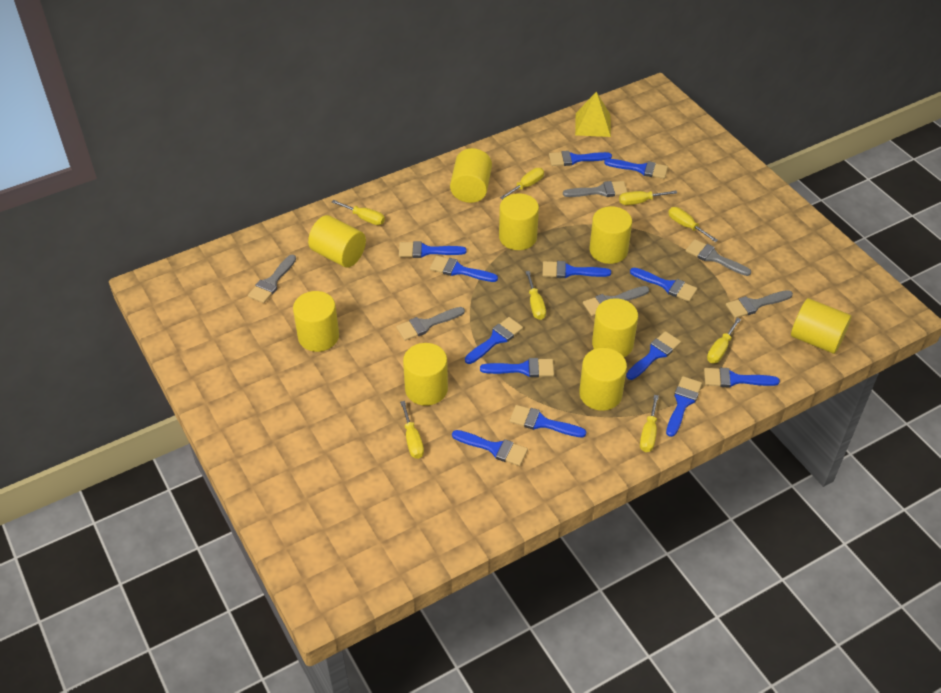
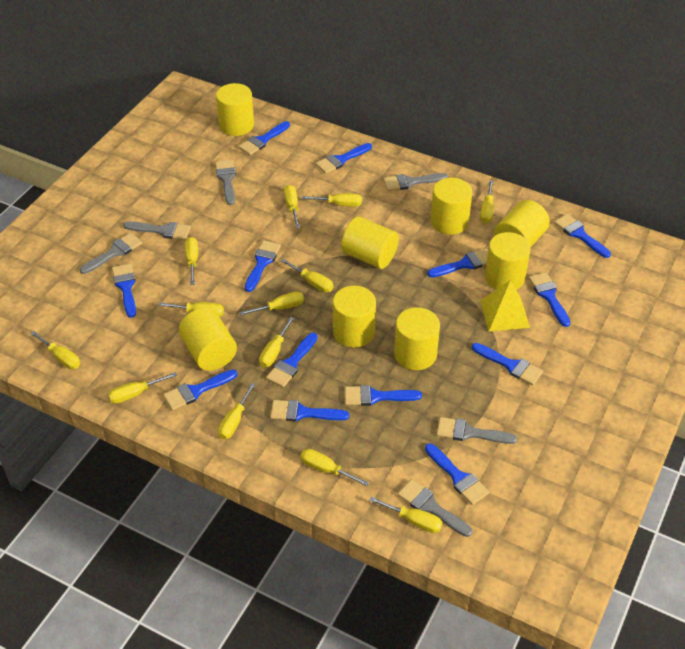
yellow cylinder: [293,291,339,352] [308,215,366,267] [403,343,448,406] [450,148,492,203] [499,193,539,250] [579,348,627,411] [589,206,632,264] [592,298,638,357] [791,298,852,354] = 9 -> [179,308,237,371] [216,83,254,136] [333,286,376,348] [341,216,399,269] [394,307,440,370] [430,178,472,235] [485,232,531,290] [494,200,550,248] = 8
yellow screwdriver: [332,200,385,225] [400,401,424,459] [500,168,544,200] [526,271,546,320] [619,191,677,205] [640,395,659,452] [668,207,718,242] [707,318,741,363] = 8 -> [30,331,80,369] [108,372,177,403] [158,302,224,317] [185,237,198,285] [218,383,256,439] [240,292,304,316] [259,317,294,368] [281,259,334,292] [284,185,300,228] [301,449,369,486] [302,193,362,207] [369,496,443,533] [480,180,494,223] = 13

